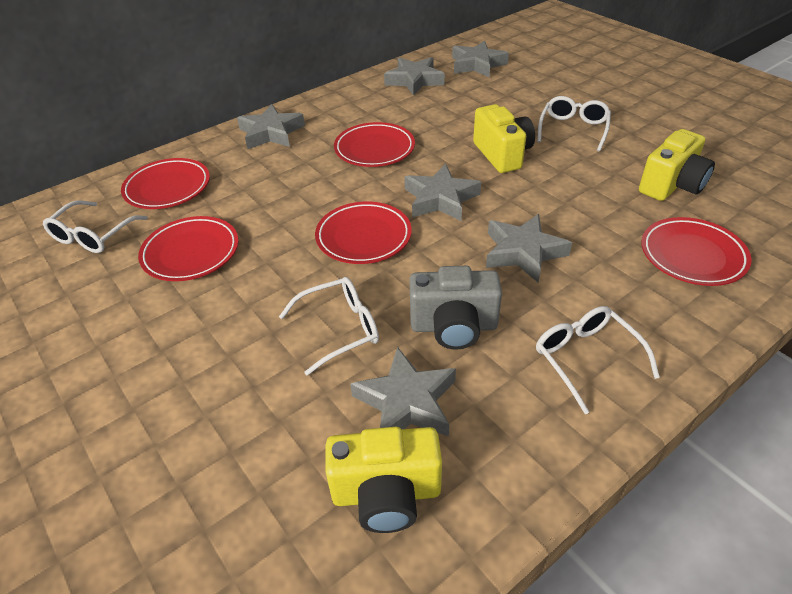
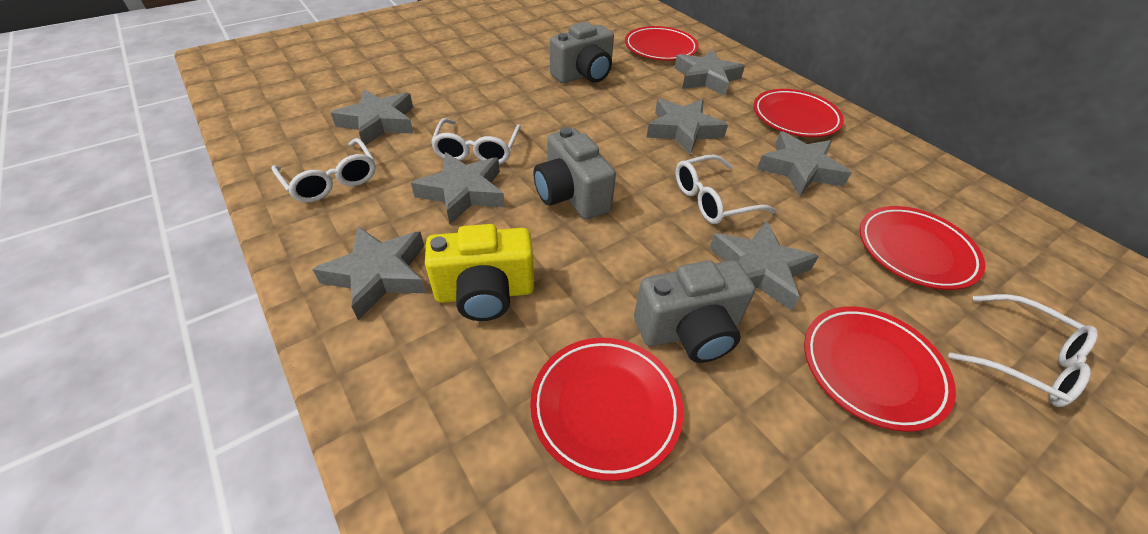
grey camera: [409,266,502,350] = 1 -> [533,127,616,220] [550,22,614,83] [634,260,755,363] = 3
grey star: [237,104,305,149] [350,347,456,437] [384,57,445,96] [404,164,481,221] [452,41,509,77] [486,214,572,283] = 6 -> [312,226,426,320] [331,89,414,145] [411,152,505,224] [646,99,728,155] [674,49,745,96] [710,221,819,311] [757,131,851,196] = 7
yellow camera: [325,427,442,533] [473,104,535,173] [639,129,715,201] = 3 -> [425,224,534,321] = 1

